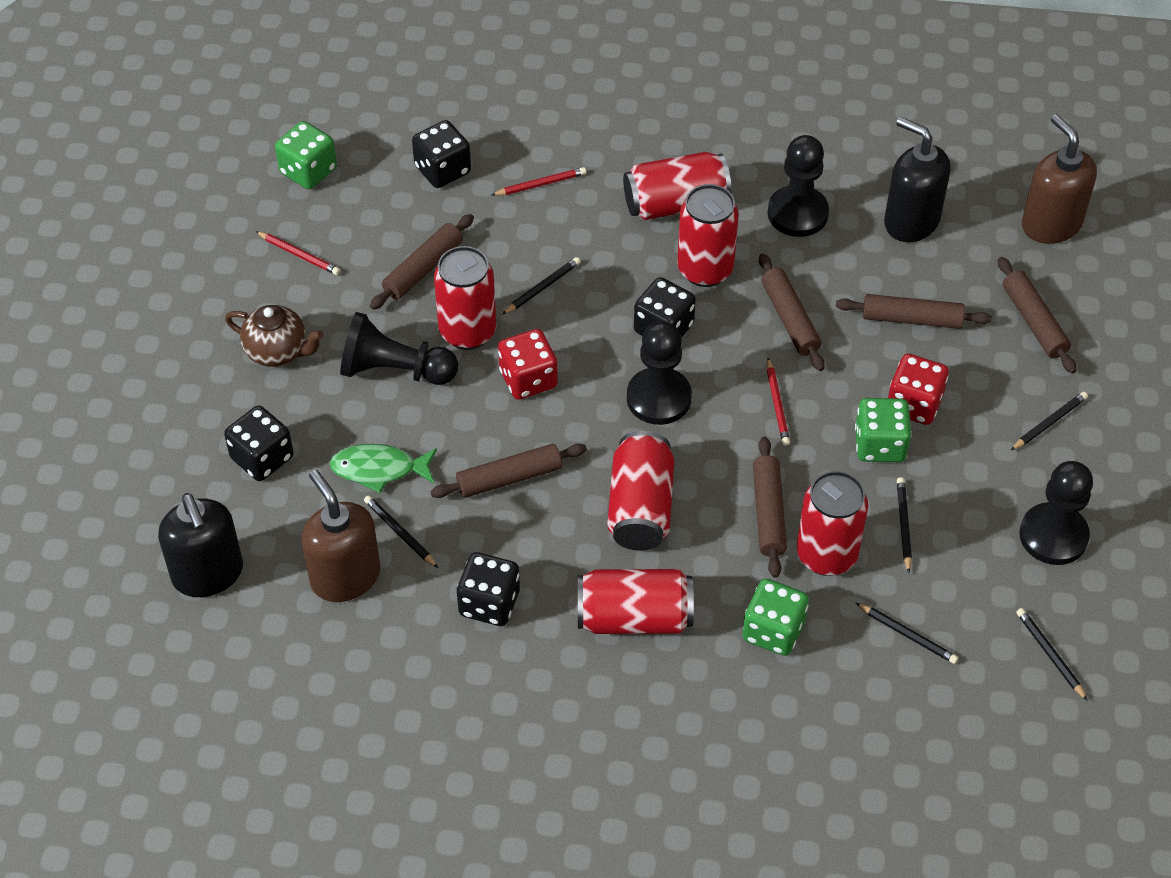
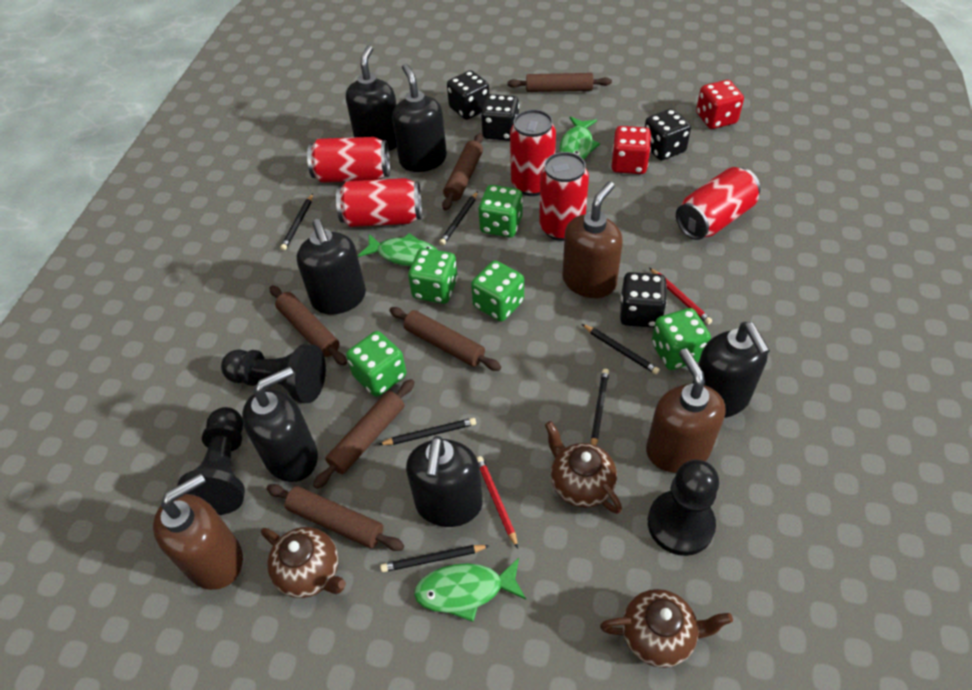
black pawn: [340,312,458,385] [627,321,692,425] [768,135,829,237] [1019,461,1093,565] = 4 -> [177,407,245,515] [221,344,326,403] [648,460,719,556] = 3
black soap dispenser: [158,493,243,597] [884,117,950,242] = 2 -> [242,366,318,482] [297,219,366,314] [346,45,397,151] [392,64,447,172] [406,436,483,527] [692,322,770,418] = 6
brown soap dispenser: [302,469,381,602] [1022,114,1097,244] = 2 -> [153,473,243,590] [562,181,623,298] [646,349,725,473] = 3
brown teapot: [225,305,324,367] = 1 -> [261,527,346,598] [545,421,622,514] [600,589,733,668] = 3
green dice: [275,121,337,189] [742,579,809,656] [855,398,912,462] = 3 -> [346,331,406,397] [408,248,458,304] [471,260,524,322] [479,185,523,238] [652,308,711,370] = 5
green fish: [330,444,437,493] = 1 -> [358,233,437,266] [414,558,526,622] [559,117,600,159] = 3
red can: [434,246,496,350] [578,569,694,634] [607,431,674,551] [623,152,731,220] [677,184,739,287] [797,471,868,576] = 6 -> [307,137,390,183] [336,178,422,227] [510,109,556,196] [539,152,589,241] [676,167,760,240] = 5
red pencil: [255,231,340,275] [492,167,586,196] [767,358,790,446] = 3 -> [477,456,518,548] [649,268,712,325] = 2

